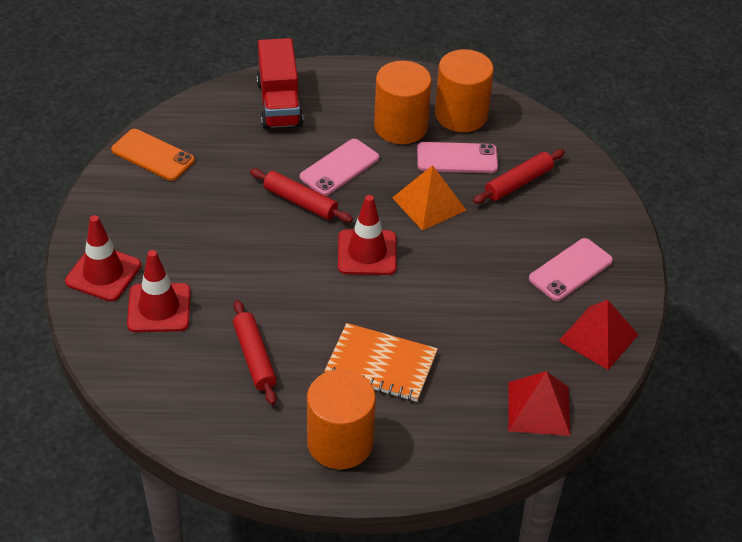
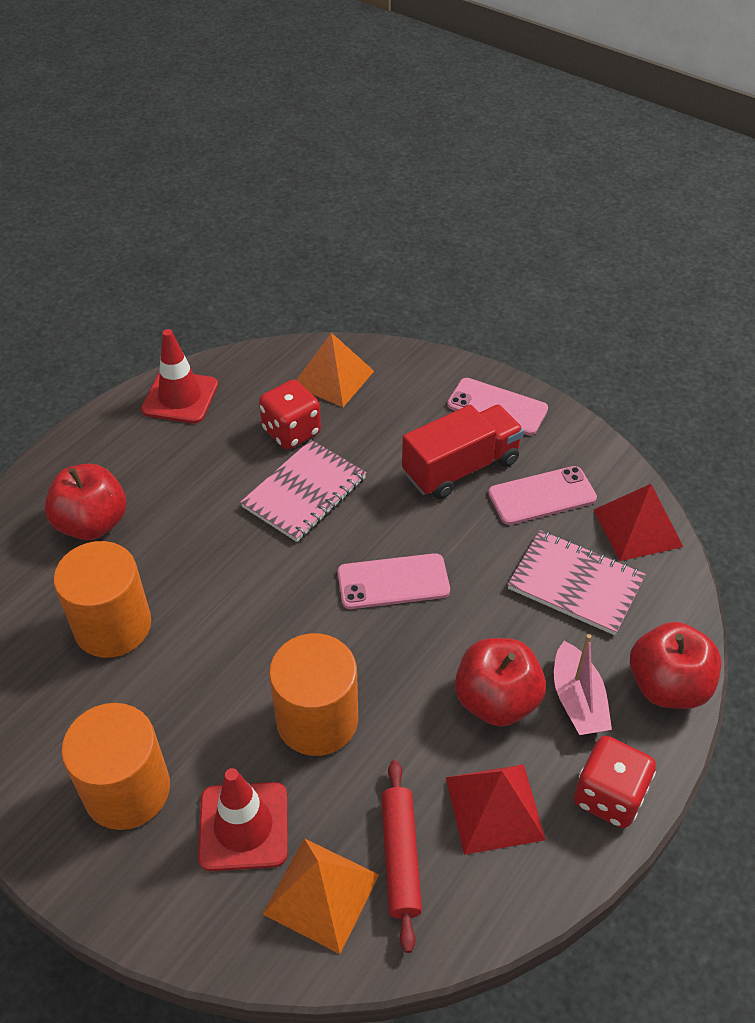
orange notebook: [324,323,438,402] = 1 -> none = 0
orange phone: [111,129,195,181] = 1 -> none = 0
orange pyramid: [392,165,467,231] = 1 -> [263,838,379,954] [296,333,374,407] = 2
pink boat: none = 0 -> [554,634,612,735] = 1
pink notebook: none = 0 -> [240,440,366,542] [508,530,646,635] = 2
red apple: none = 0 -> [45,464,126,540] [455,638,546,727] [630,622,721,709] = 3
red dice: none = 0 -> [259,380,321,450] [574,736,656,828] = 2
red rolling pin: [233,300,277,405] [250,168,353,223] [473,149,565,204] = 3 -> [381,760,422,953] = 1
red traffic cone: [65,215,141,301] [127,250,190,332] [338,195,397,275] = 3 -> [141,329,218,423] [198,768,288,871] = 2

